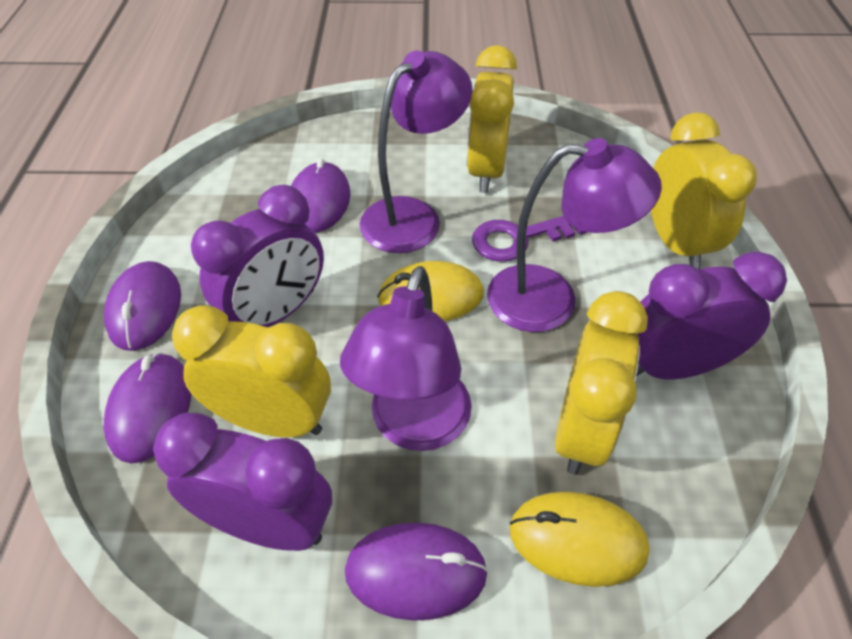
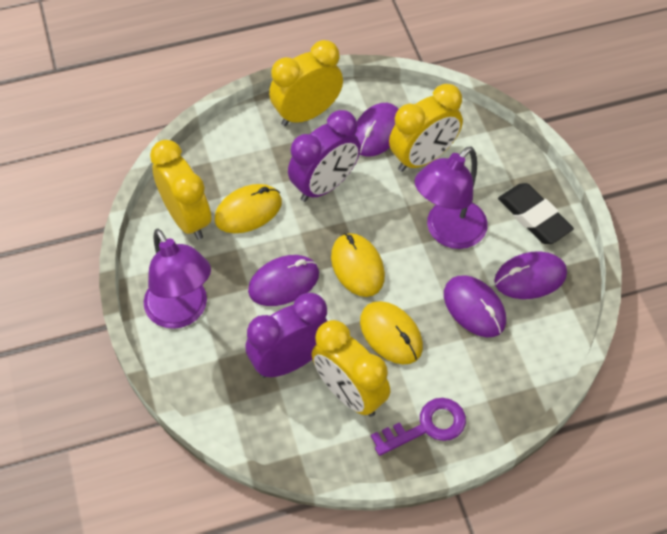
black eraser: none = 0 -> [498,183,574,244] = 1
purple clock: [153,413,332,551] [191,185,324,327] [636,251,787,379] = 3 -> [246,293,327,378] [288,110,361,202] = 2
purple lamp: [340,266,472,451] [360,50,473,253] [487,138,662,332] = 3 -> [144,229,211,329] [414,146,488,249] = 2
yellow mouse: [377,261,484,321] [510,492,650,587] = 2 -> [215,184,282,233] [331,233,385,297] [360,301,423,364] = 3

